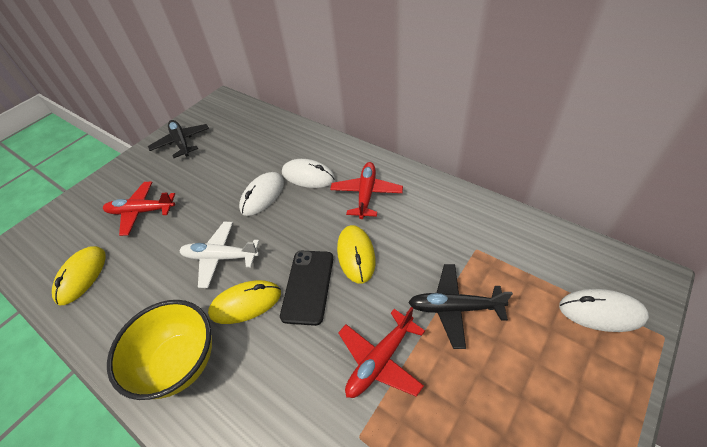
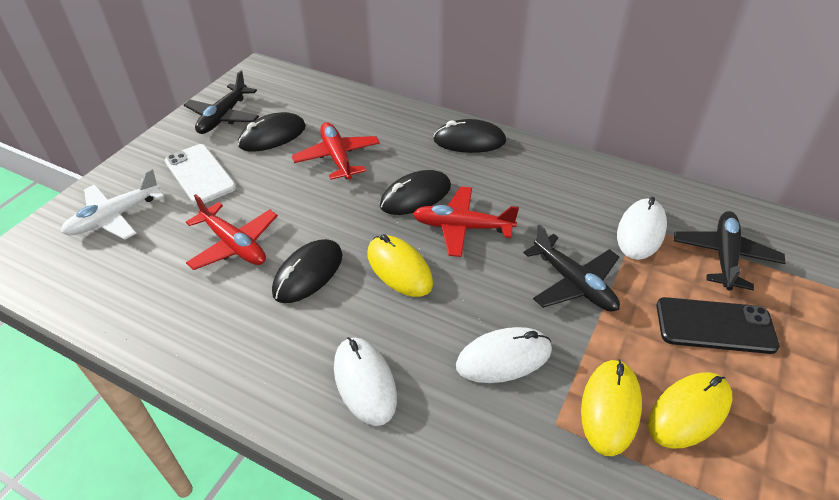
black mouse: none = 0 -> [238,112,306,152] [272,239,342,303] [380,170,451,215] [433,119,506,153] = 4
black plane: [148,120,209,158] [408,264,513,349] = 2 -> [184,70,259,134] [523,224,620,312] [674,211,785,291] = 3
white phone: none = 0 -> [165,144,236,205] = 1
yellow bowl: [107,300,212,400] = 1 -> none = 0

